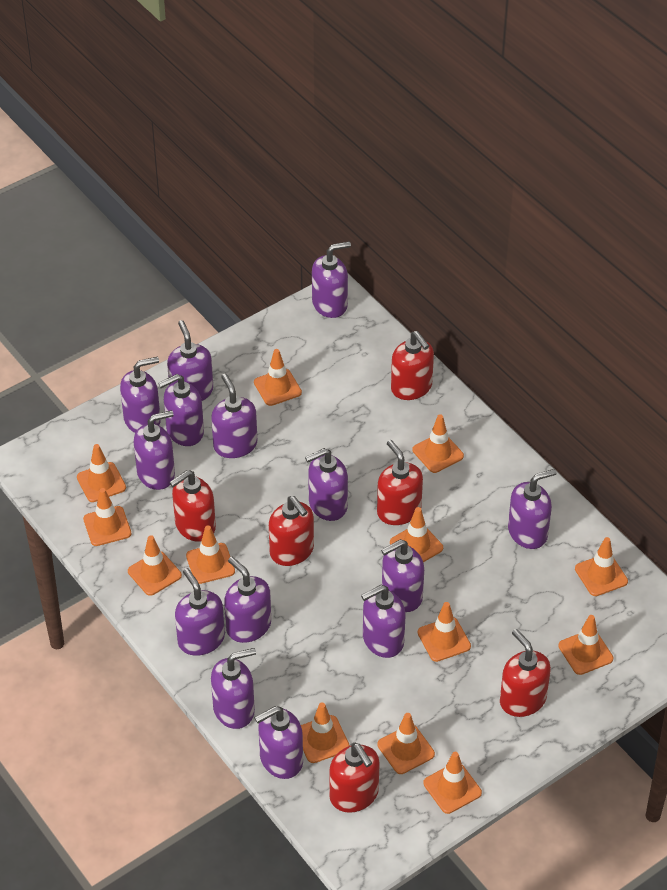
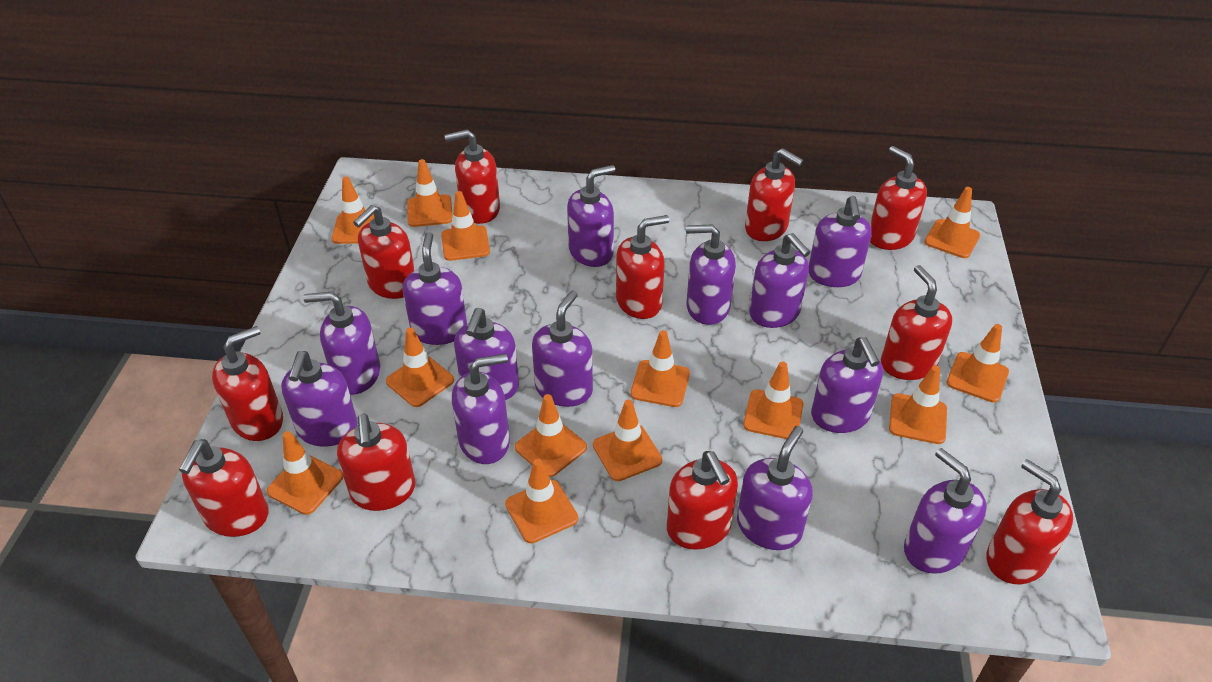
purple soap dispenser: [120,357,161,433] [134,410,175,490] [158,374,204,446] [167,320,213,401] [175,568,225,656] [211,374,257,458] [211,648,256,729] [224,557,271,643] [254,706,303,779] [305,448,348,521] [312,241,351,318] [361,585,405,658] [381,539,424,612] [508,469,557,549] = 14 -> [281,351,358,446] [303,292,380,395] [403,232,467,345] [452,354,510,464] [454,308,519,400] [532,290,593,407] [567,165,615,267] [686,224,736,325] [737,426,813,550] [749,233,810,328] [809,196,872,287] [811,337,883,433] [904,448,987,574] = 13
red soap dispenser: [169,470,216,542] [269,496,314,566] [329,743,380,813] [377,440,423,525] [391,331,434,400] [500,629,551,717] = 6 -> [179,439,269,537] [212,326,283,441] [337,414,415,511] [353,205,415,299] [444,129,500,224] [616,215,669,319] [667,451,738,550] [745,148,803,241] [870,146,927,250] [881,265,952,380] [986,459,1073,584] = 11

